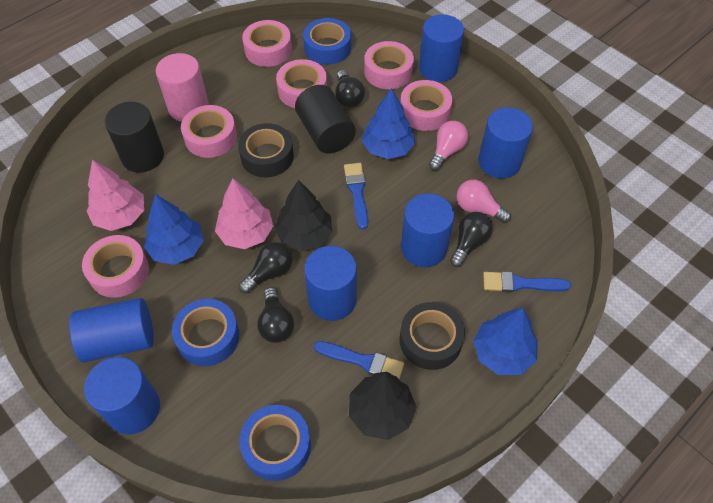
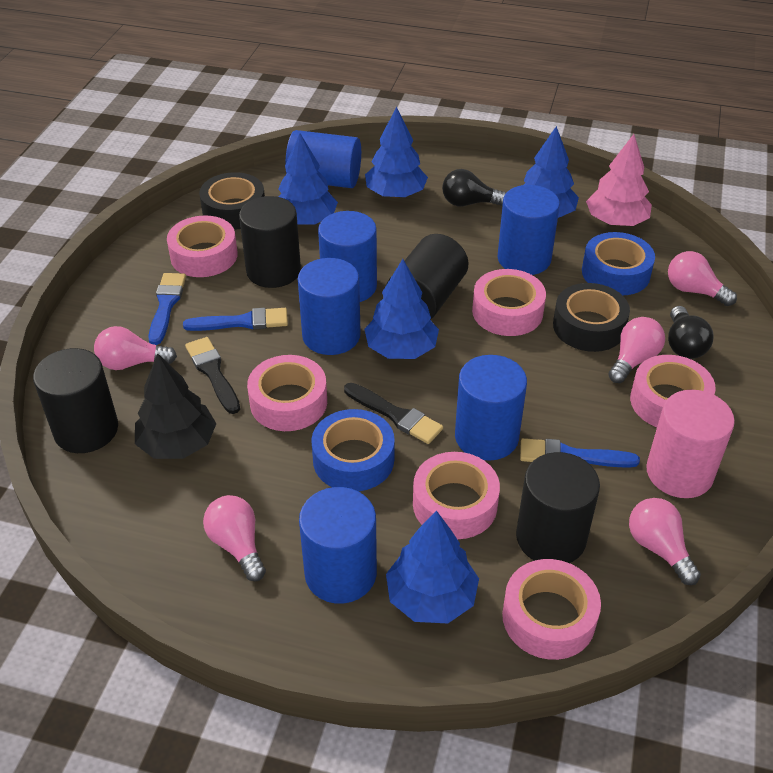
black brush: none = 0 -> [185,337,240,414] [344,383,443,444] = 2
black cylinder: [105,102,164,173] [295,85,356,153] = 2 -> [33,348,118,453] [239,196,301,288] [386,234,469,319] [516,452,600,563] = 4
black light bulb: [239,242,293,294] [257,287,294,343] [335,70,365,107] [450,212,493,267] = 4 -> [442,169,506,207] [668,306,714,359] = 2
black tree: [274,180,333,251] [349,372,416,440] = 2 -> [135,353,217,459] = 1
blue tape: [172,299,240,366] [239,405,311,481] [303,18,351,65] = 3 -> [311,409,395,491] [582,232,655,295] = 2
blue tree: [144,194,204,265] [362,88,415,159] [473,308,537,375] = 3 -> [278,133,338,225] [364,259,439,359] [365,107,428,198] [386,511,479,623] [524,126,579,218] = 5
pink light bulb: [429,121,468,171] [457,180,511,223] = 2 -> [94,326,177,370] [203,495,266,582] [608,317,665,383] [629,498,701,585] [668,251,737,306] = 5
pink tree: [87,160,144,231] [215,179,274,249] = 2 -> [586,134,652,226] = 1

